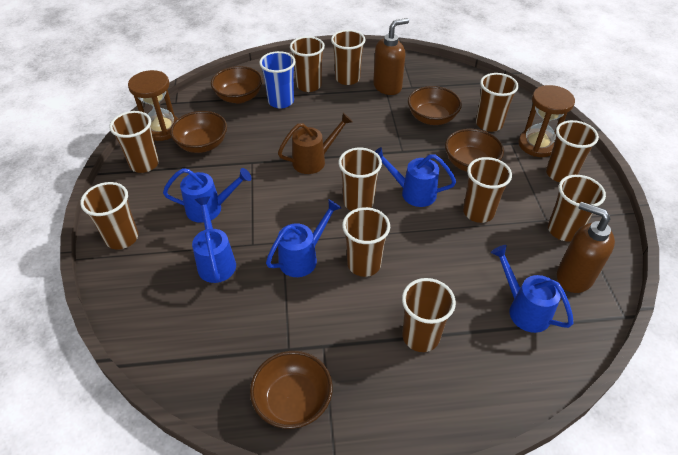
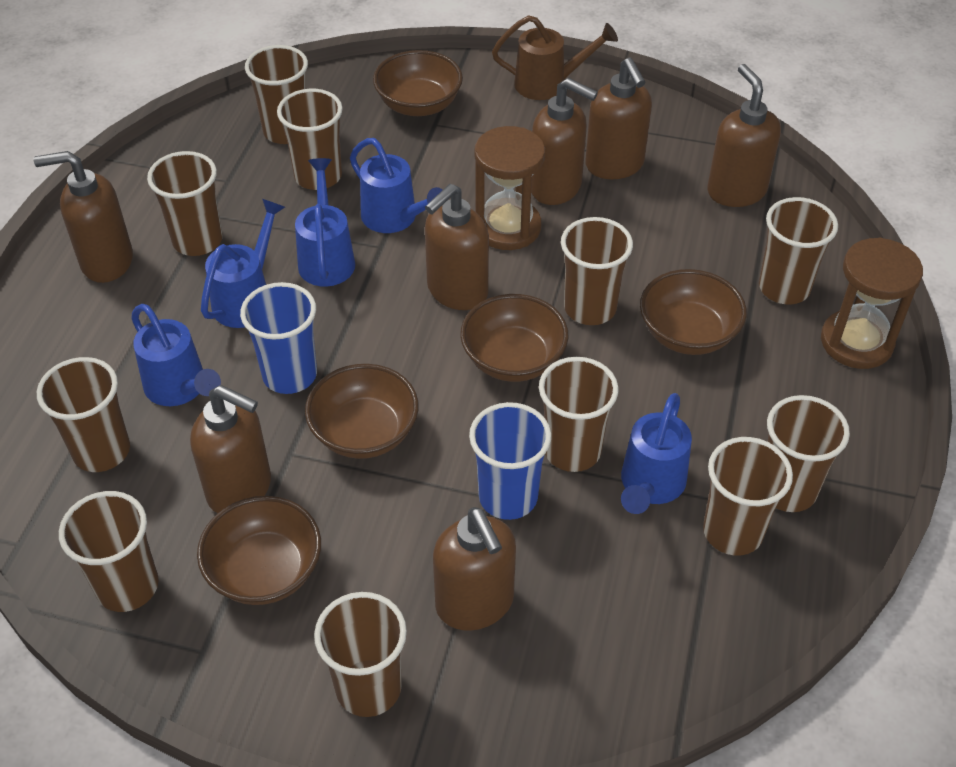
blue cup: [259,51,296,109] = 1 -> [240,282,317,394] [469,402,551,520] = 2
brown soap dispenser: [373,18,409,95] [557,202,615,293] = 2 -> [34,151,133,283] [190,385,271,513] [425,184,489,310] [433,507,516,631] [531,78,598,205] [585,58,652,179] [707,64,781,207] = 7

